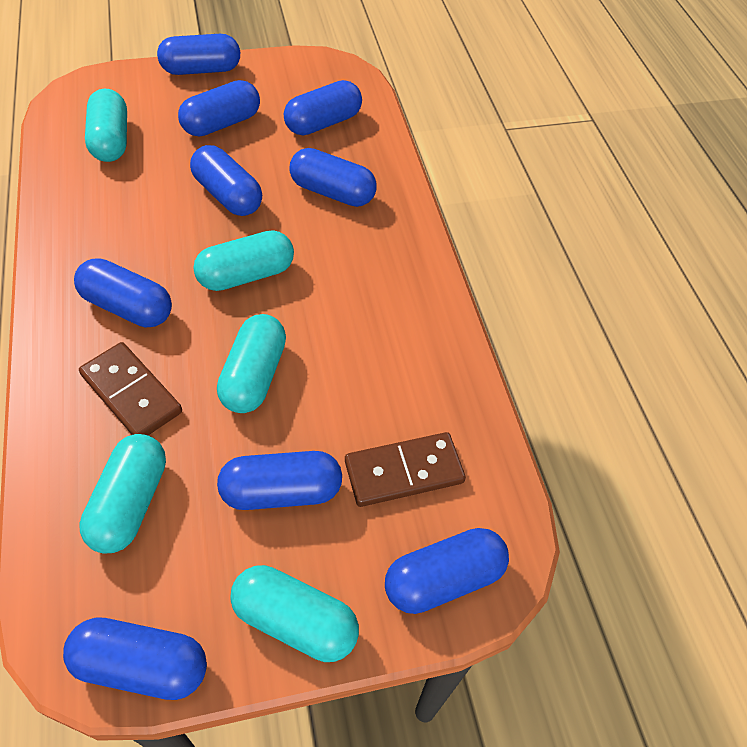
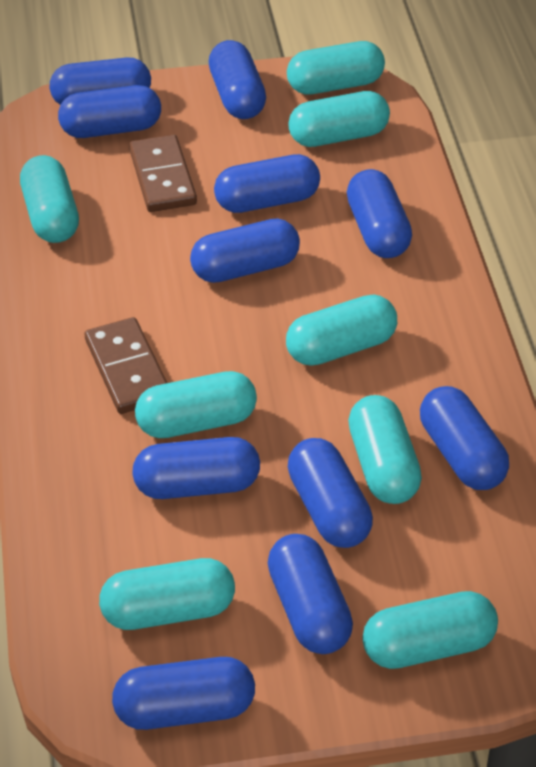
blue capsule: [63,617,207,700] [74,258,172,328] [157,34,240,75] [178,80,260,137] [190,145,262,216] [217,451,342,510] [284,80,362,135] [289,148,377,207] [385,528,509,614] = 9 -> [50,57,151,105] [58,85,161,138] [112,657,255,730] [132,437,260,499] [190,218,300,283] [209,40,266,119] [214,154,320,213] [268,534,353,654] [288,438,373,548] [347,169,412,258] [420,386,509,490] = 11
turquoise capsule: [79,434,166,553] [85,89,127,162] [193,230,294,291] [217,314,286,413] [230,565,359,662] = 5 -> [20,155,79,243] [99,558,235,630] [135,371,257,438] [286,294,397,366] [287,41,385,95] [288,91,390,147] [348,395,422,504] [362,591,498,669] = 8

